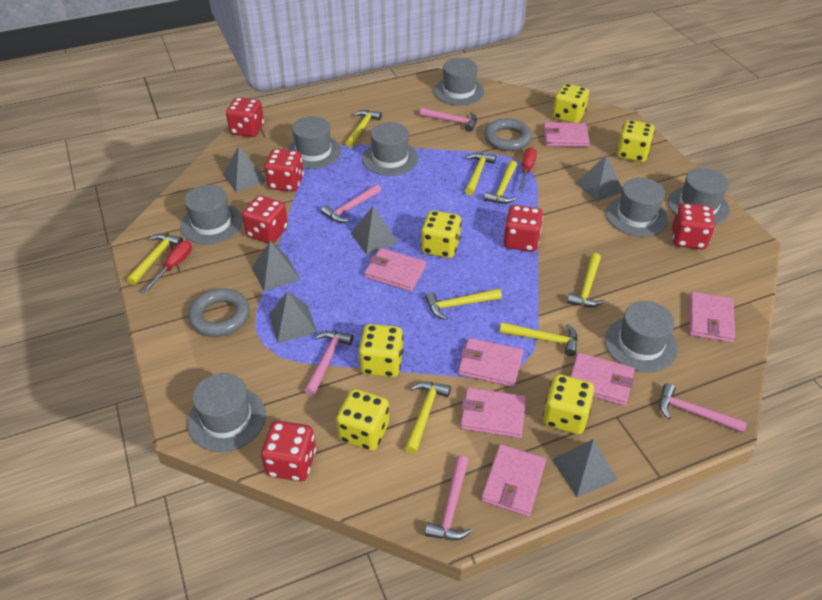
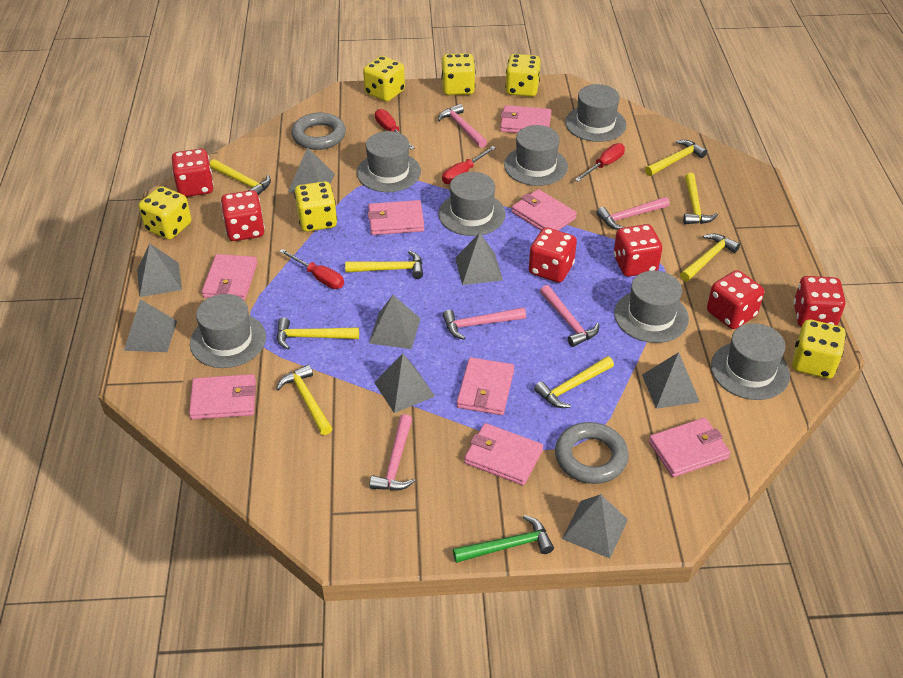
green hammer: none = 0 -> [453,515,554,563] = 1
grey hat: [180,185,243,244] [187,373,266,452] [286,116,342,169] [362,122,418,176] [434,58,484,105] [605,301,678,372] [606,178,668,237] [668,168,730,225] = 8 -> [190,294,266,368] [357,131,421,192] [439,172,506,236] [504,125,568,186] [565,84,626,142] [614,271,689,343] [711,323,790,400] = 7
grey pyramid: [223,146,267,192] [252,241,300,292] [269,291,317,343] [351,206,399,255] [552,439,617,497] [576,155,622,202] = 6 -> [124,299,177,352] [137,243,182,297] [288,147,335,193] [369,295,421,349] [374,354,435,413] [455,233,503,285] [562,494,628,559] [642,352,700,409] = 8
pink wallet: [364,248,426,291] [458,338,523,387] [460,387,526,438] [481,444,546,517] [543,122,590,147] [570,352,634,406] [689,292,735,343] = 7 -> [189,374,256,420] [202,254,257,300] [368,200,424,235] [457,357,514,415] [464,423,543,485] [500,105,551,133] [512,189,577,231] [649,418,730,477] = 8
red screwdriver: [142,240,192,293] [518,147,537,190] = 2 -> [279,249,344,289] [375,109,415,150] [442,146,496,184] [575,143,625,182] = 4

